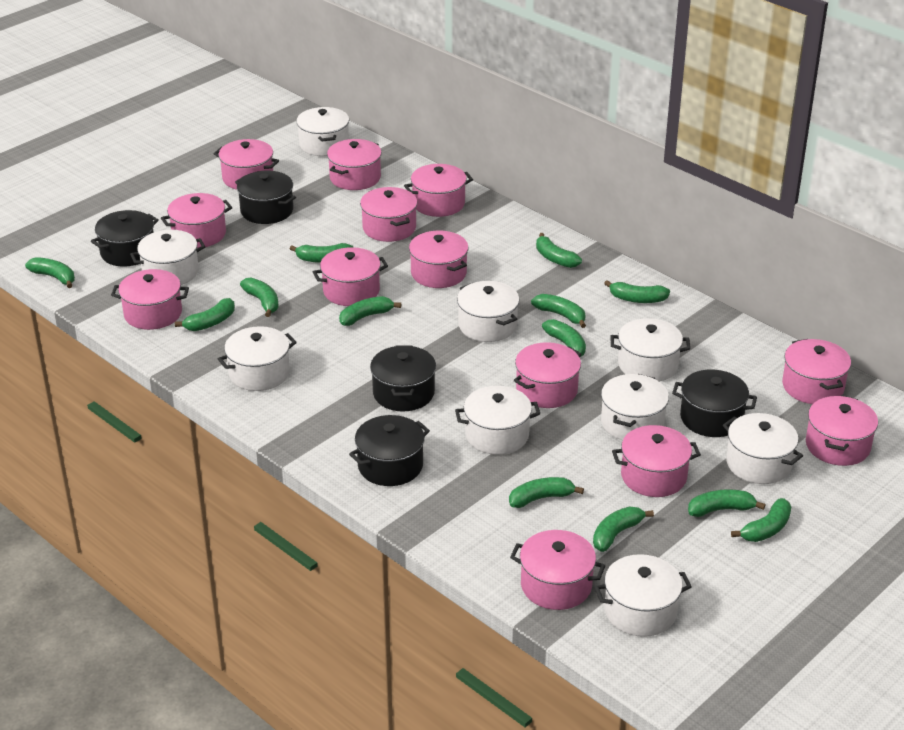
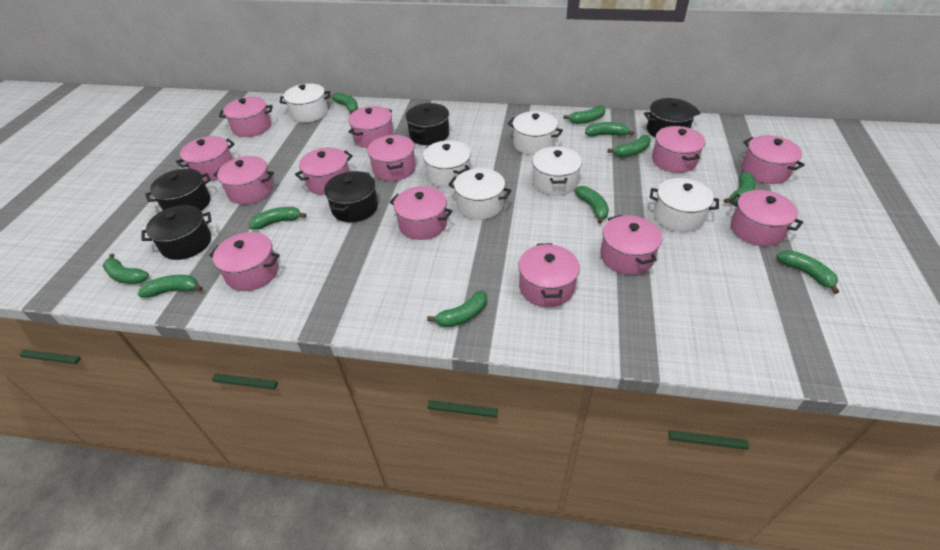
green banana: [25,257,75,288] [175,298,235,331] [240,278,279,317] [290,243,353,263] [339,296,401,326] [509,477,584,508] [531,294,586,328] [536,233,582,268] [542,319,586,357] [593,506,654,552] [604,280,670,303] [688,490,765,517] [731,498,791,542] = 13 -> [103,254,149,284] [137,275,203,298] [249,207,307,230] [332,92,358,114] [427,290,487,328] [563,105,606,124] [574,186,609,224] [585,122,634,137] [608,135,651,157] [724,172,756,203] [777,250,839,294] = 11
white pot: [130,230,205,285] [218,326,297,391] [296,107,349,156] [455,386,540,455] [457,281,519,342] [594,554,692,637] [601,374,669,440] [610,318,690,382] [723,413,803,484] = 9 -> [279,83,330,122] [423,140,471,188] [448,168,511,220] [508,111,563,155] [532,146,582,195] [650,178,719,232] = 6

